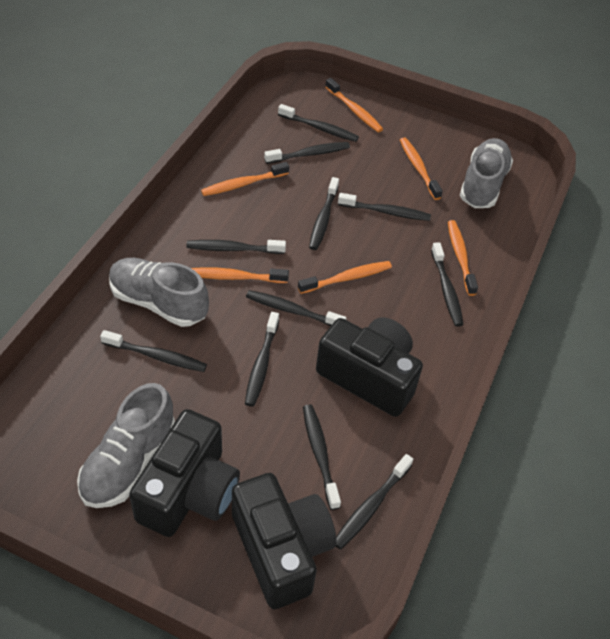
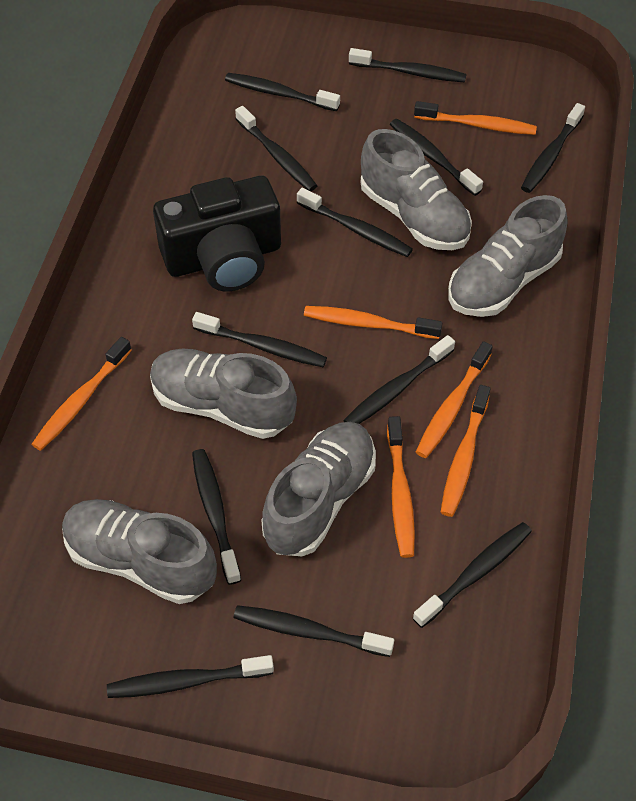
black camera: [129,409,240,537] [232,473,336,609] [316,317,423,417] = 3 -> [153,176,281,291] = 1
black toothbrush: [100,330,207,372] [186,240,286,254] [245,312,279,407] [246,290,346,326] [264,142,350,164] [278,104,359,142] [303,404,341,510] [309,177,339,250] [336,454,413,549] [338,193,431,221] [431,242,463,327] = 11 -> [107,655,274,698] [192,312,327,367] [192,449,241,585] [225,73,340,111] [234,605,394,657] [235,106,317,191] [297,188,413,257] [343,335,455,424] [349,48,467,82] [390,119,483,196] [413,522,532,628] [521,103,585,193] = 12
grey shoe: [77,383,175,508] [109,258,209,327] [460,138,513,208] = 3 -> [62,499,217,604] [150,349,297,439] [261,422,376,556] [361,129,472,250] [448,195,568,317] = 5

